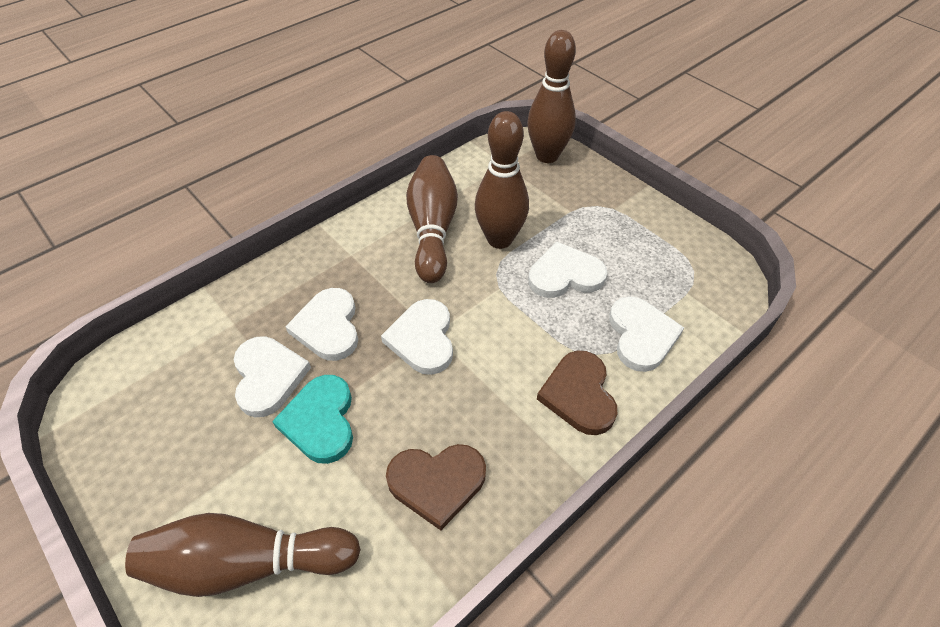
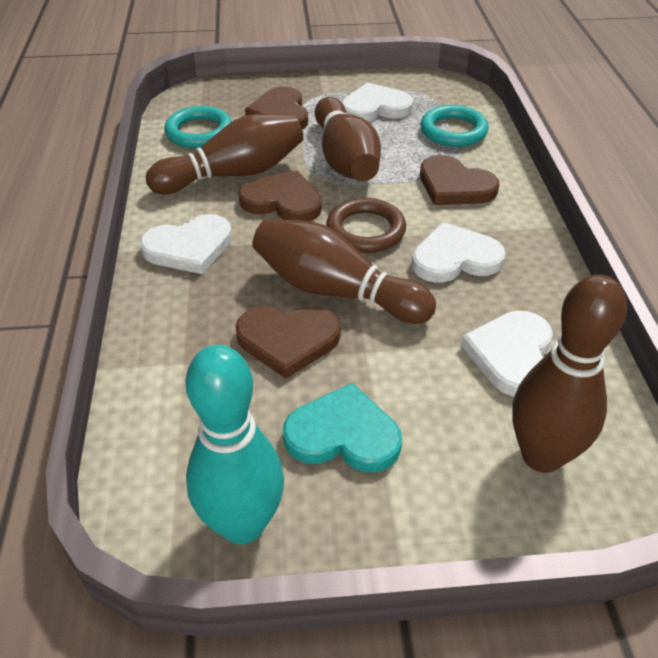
brown heart: [386,444,486,530] [537,350,617,435] = 2 -> [236,307,341,379] [238,170,322,222] [245,87,308,129] [420,155,500,205] = 4
brown ring: none = 0 -> [326,198,406,253] = 1
turquoise bowling pin: none = 0 -> [186,345,284,544] = 1
turquoise ring: none = 0 -> [164,106,232,148] [421,105,489,147] = 2
white heart: [234,336,311,417] [285,288,358,361] [381,299,453,375] [528,241,607,298] [609,296,684,372] = 5 -> [140,214,232,274] [342,82,413,122] [412,222,506,282] [461,311,553,397] = 4

